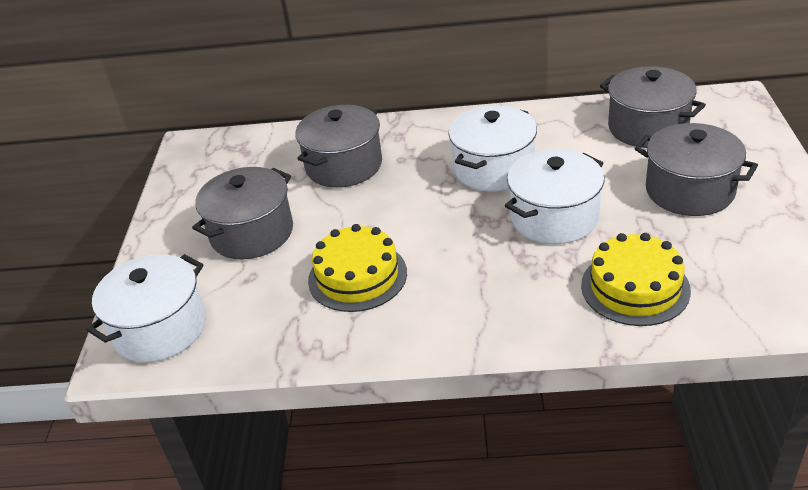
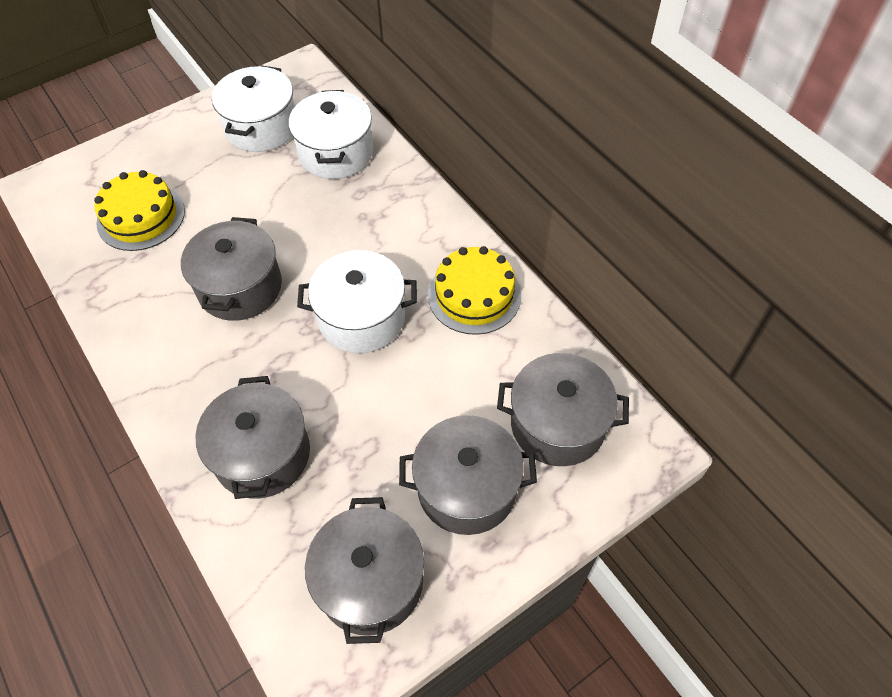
grey pot: [192,167,293,260] [296,105,382,188] [600,66,706,148] [635,123,758,216] = 4 -> [181,217,282,321] [195,376,310,499] [305,497,424,644] [399,415,537,535] [497,353,629,466] = 5

